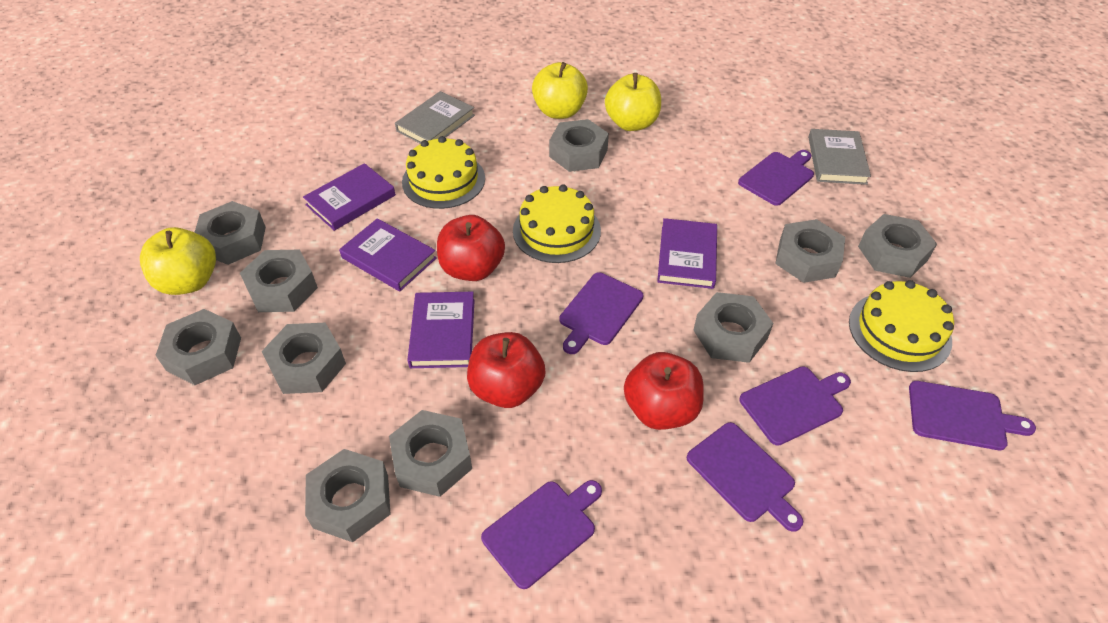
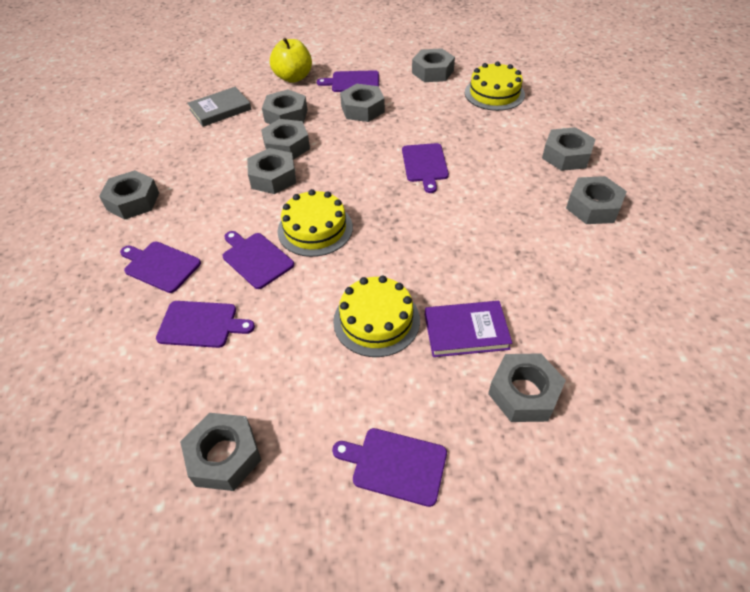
grey book: [395,91,475,144] [808,129,871,185] = 2 -> [187,87,251,127] = 1
purple book: [303,163,396,231] [339,218,437,291] [407,292,475,368] [657,218,717,289] = 4 -> [425,301,512,357] = 1
red apple: [437,215,505,281] [467,332,545,408] [624,352,704,430] = 3 -> none = 0
yellow apple: [140,227,216,295] [532,62,588,119] [605,73,661,131] = 3 -> [270,38,312,83] = 1

